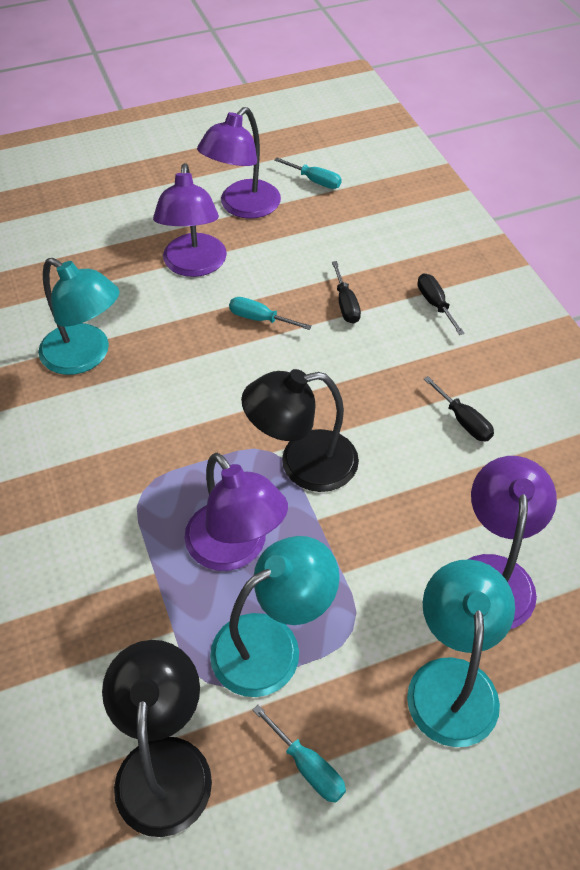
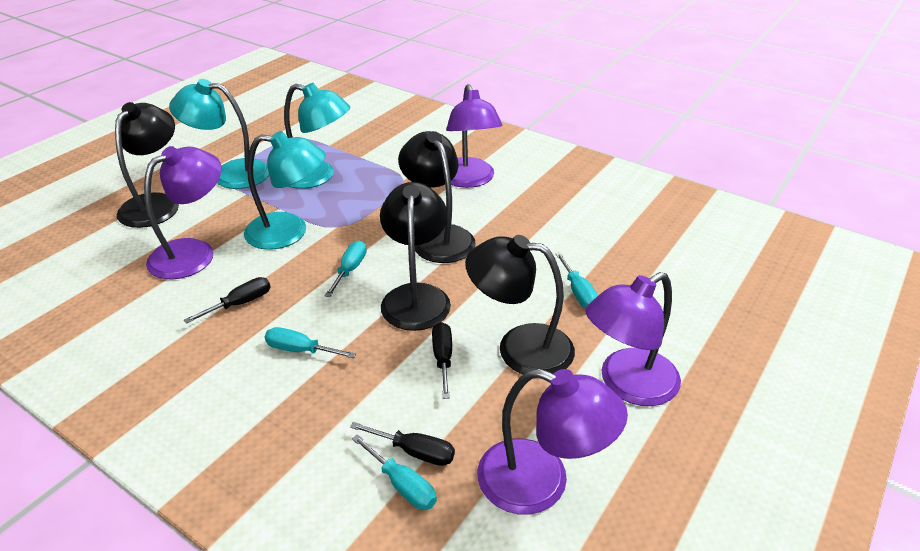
black lamp: [102,640,212,837] [241,369,359,492] = 2 -> [115,102,179,228] [380,182,451,331] [398,131,476,263] [465,235,575,374] = 4
turquoise screwdriver: [229,297,312,330] [253,705,346,803] [274,157,342,189] = 3 -> [265,327,356,358] [325,241,367,297] [352,434,437,510] [555,252,598,309] = 4

